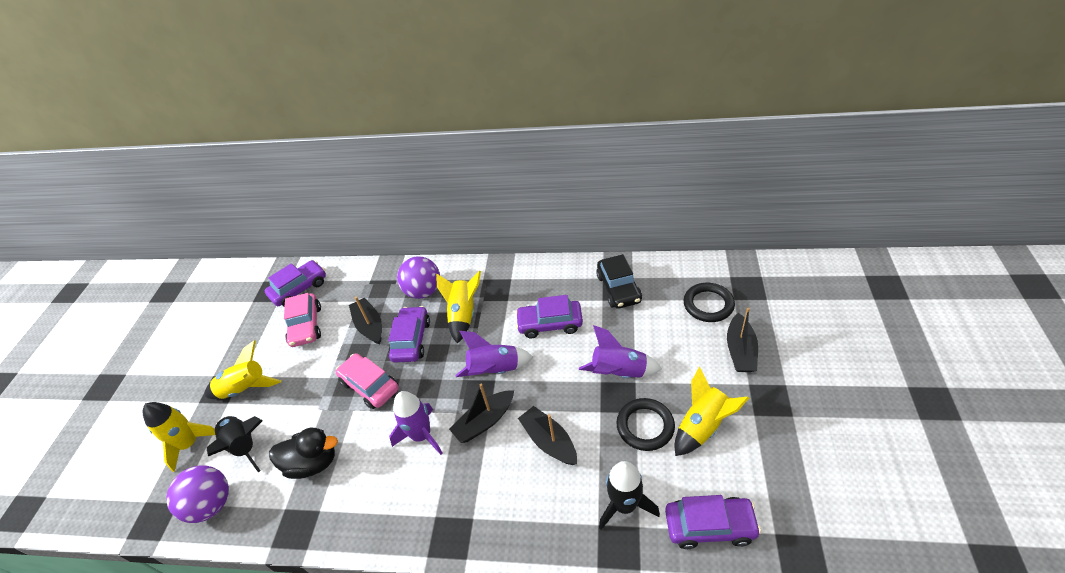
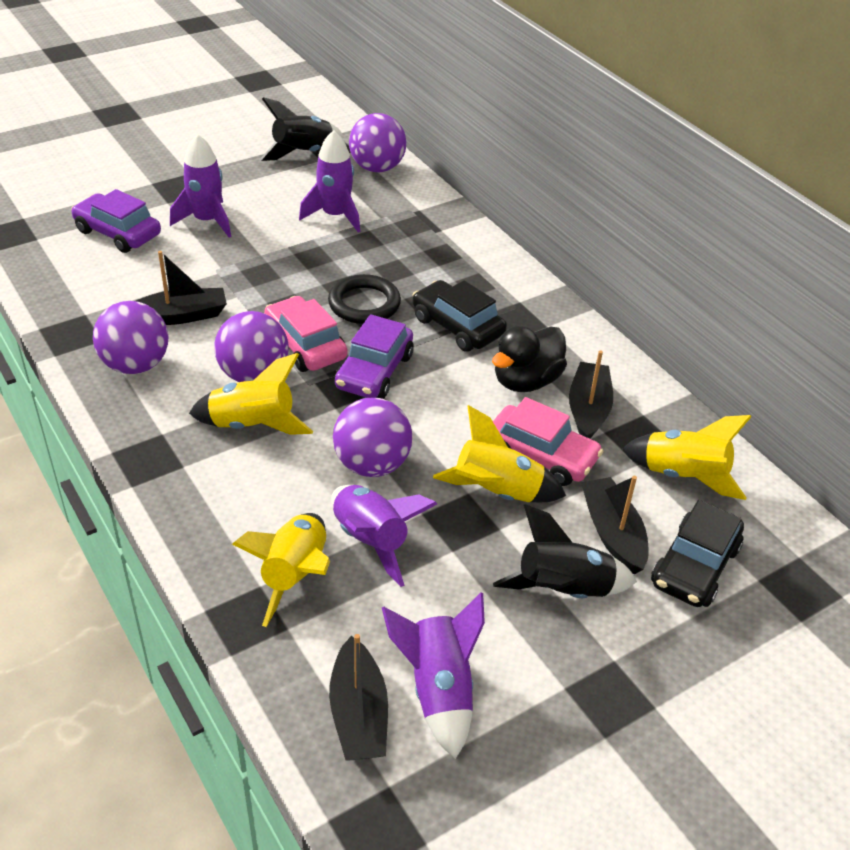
black car: [596,254,642,309] = 1 -> [412,280,507,352] [651,500,744,607] = 2
black ring: [616,398,675,451] [683,283,735,322] = 2 -> [328,274,401,324] = 1
purple ball: [166,466,229,523] [397,256,440,299] = 2 -> [93,301,168,374] [214,311,289,382] [333,398,412,477] [349,113,406,172] = 4
purple car: [265,260,326,307] [388,306,430,362] [515,295,583,338] [665,495,761,549] = 4 -> [71,189,161,253] [335,314,414,399] = 2
purple rocket: [389,391,442,455] [455,331,533,377] [579,325,662,378] = 3 -> [170,134,231,237] [299,130,360,232] [331,485,437,587] [382,593,485,759] = 4

